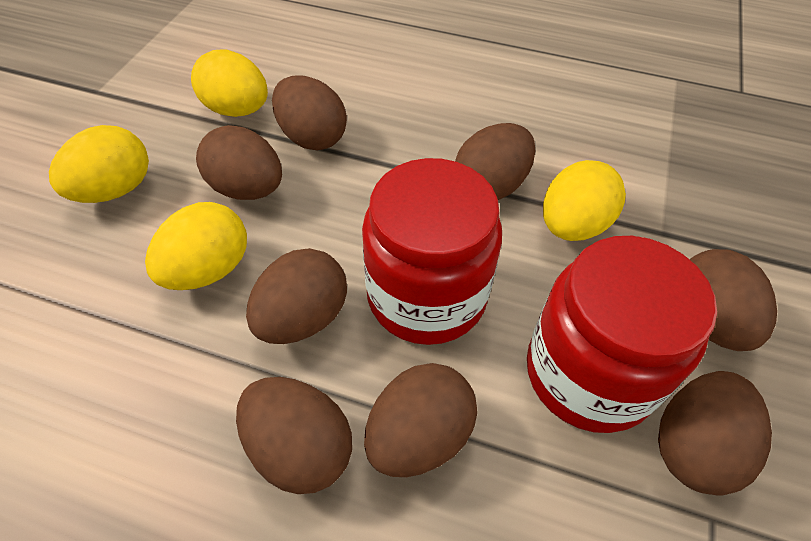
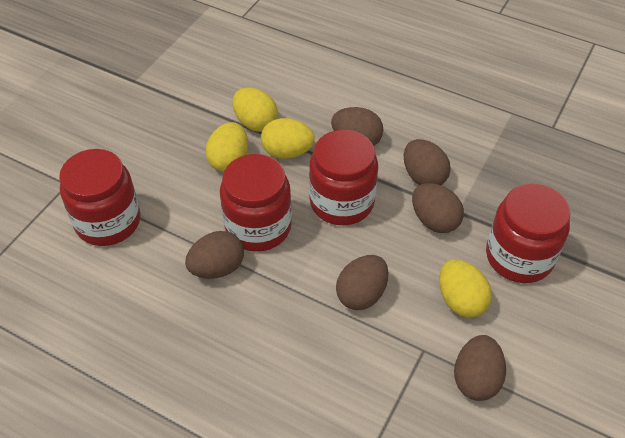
brown egg: [196,125,282,200] [236,377,352,494] [246,248,347,344] [272,76,347,150] [364,363,477,477] [455,123,535,200] [658,371,772,496] [689,249,777,351] = 8 -> [185,231,244,279] [331,107,383,146] [336,255,388,310] [404,139,451,185] [412,183,464,233] [454,335,506,401] = 6
red jar: [362,158,502,345] [527,236,717,433] = 2 -> [59,149,141,246] [220,154,292,252] [309,130,378,225] [486,183,571,283] = 4

